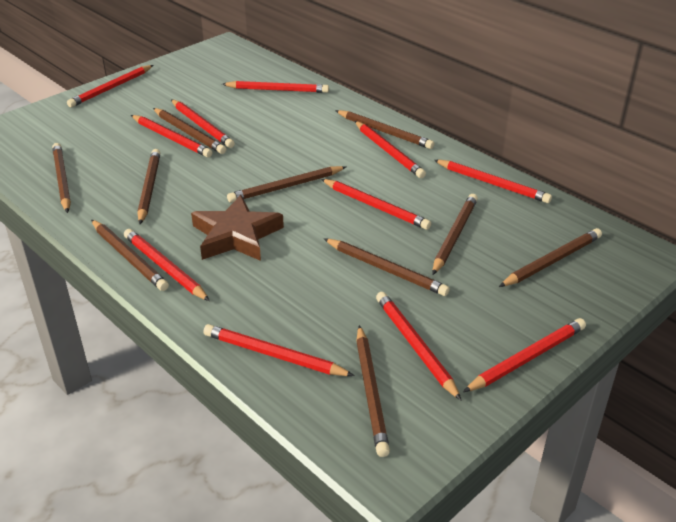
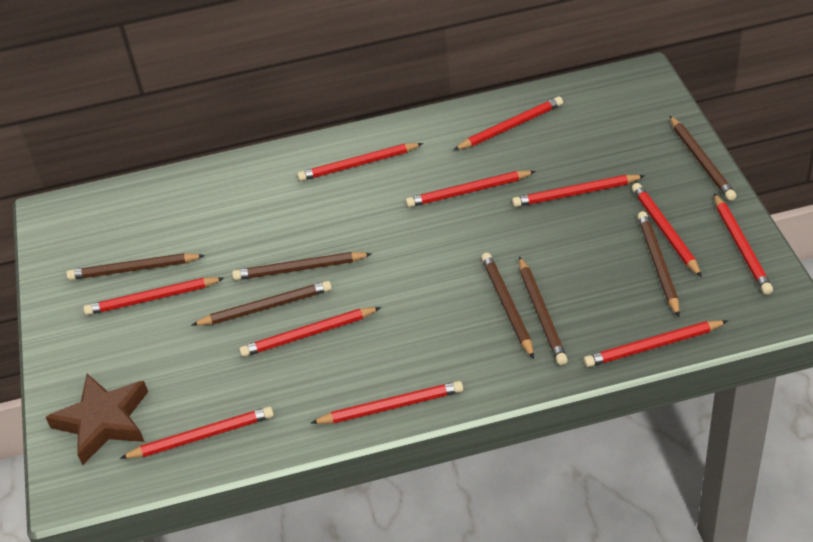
brown pencil: [52,143,71,213] [91,220,169,291] [138,149,160,224] [153,108,226,154] [227,166,346,203] [324,238,450,296] [335,110,434,149] [356,325,390,457] [432,194,478,275] [499,228,602,287] = 10 -> [67,253,205,280] [192,281,332,326] [232,252,371,280] [481,253,534,359] [519,257,568,365] [637,211,680,317] [670,116,736,201] = 7

